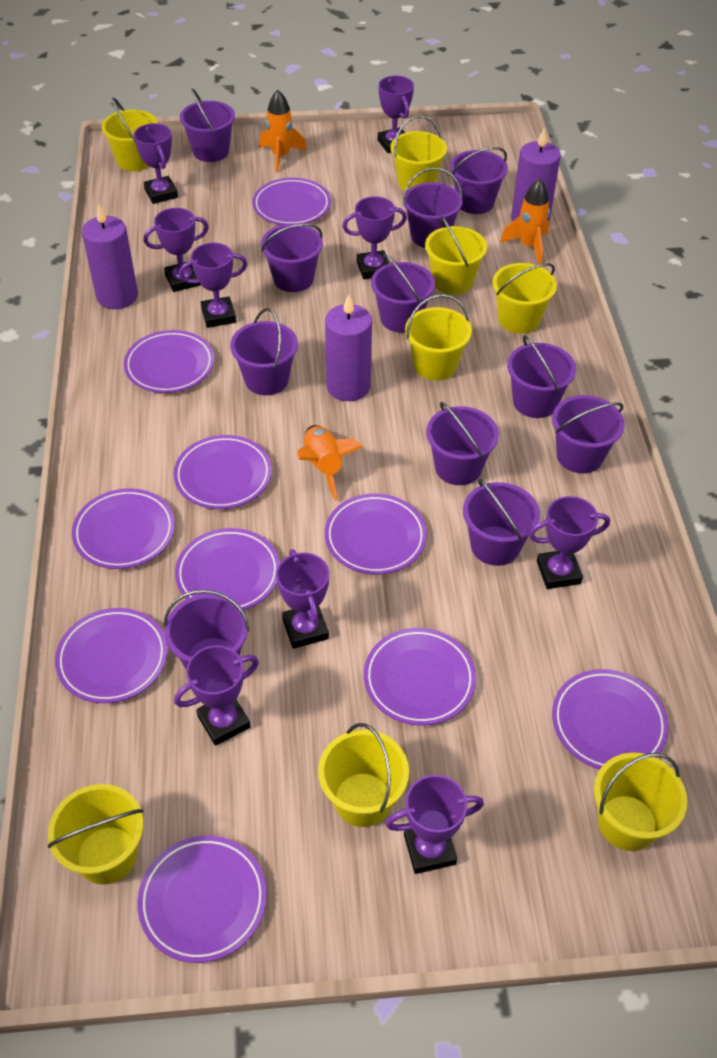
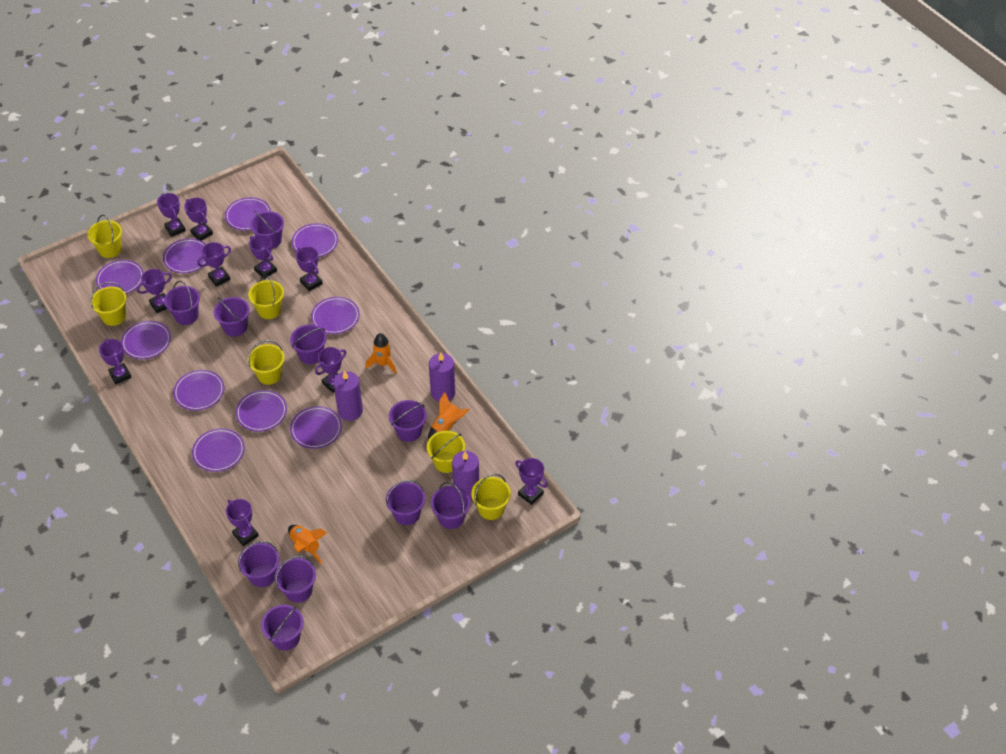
purple bucket: [164,590,250,669] [180,88,235,162] [230,308,298,395] [261,224,323,292] [371,254,435,333] [403,168,462,248] [426,402,499,485] [450,147,508,214] [463,479,540,566] [507,335,576,418] [552,395,625,474] = 11 -> [164,281,200,325] [214,297,250,337] [238,541,279,587] [250,211,284,249] [261,605,304,650] [275,556,316,603] [290,324,327,365] [386,480,425,525] [389,400,427,442] [431,482,470,529] = 10
purple trophy: [134,123,178,204] [144,208,209,292] [174,645,259,746] [179,242,248,328] [276,549,329,649] [342,196,407,279] [378,76,414,153] [385,775,484,874] [528,496,610,589] = 9 -> [99,339,132,385] [137,269,172,313] [157,193,186,237] [184,198,213,241] [197,242,231,287] [226,499,259,546] [249,234,277,279] [296,247,323,291] [315,347,346,393] [515,458,548,505] = 10
yellow bucket: [48,784,143,885] [101,97,158,171] [318,723,409,827] [390,115,447,191] [405,294,472,381] [425,216,487,295] [492,263,557,334] [594,753,687,851] = 8 -> [87,215,122,258] [90,282,127,326] [248,275,284,319] [248,340,285,385] [427,431,465,473] [471,474,511,520] = 6

